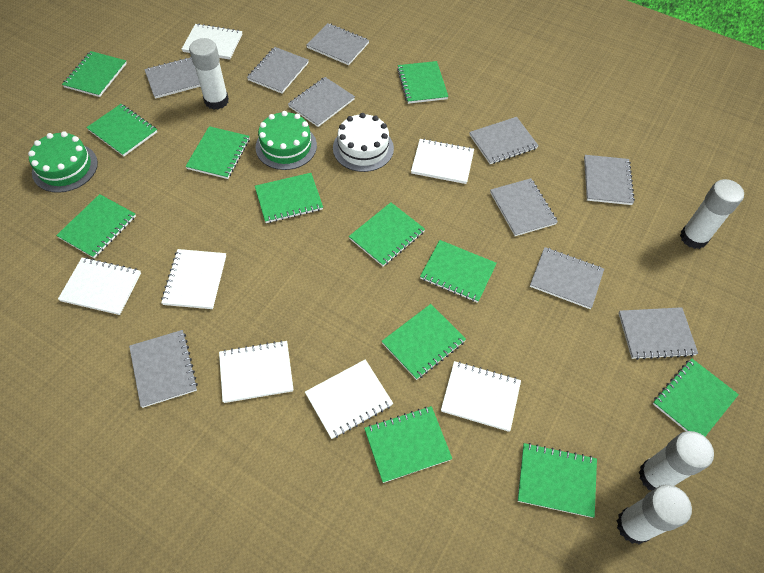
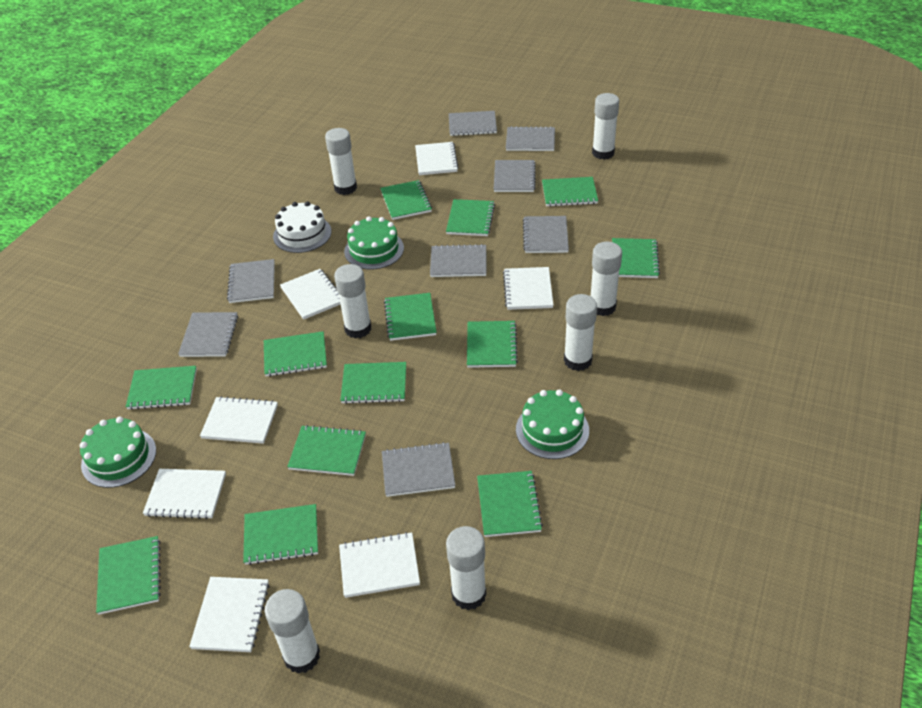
green cake: [28,131,98,193] [256,111,317,170] = 2 -> [80,417,156,488] [344,216,404,269] [516,389,589,459] = 3
green notebook: [56,194,136,258] [62,51,127,97] [86,104,157,156] [185,126,250,179] [255,173,323,223] [349,202,425,266] [364,406,452,483] [382,304,466,380] [397,61,448,104] [420,240,497,303] [518,443,597,518] [653,358,739,436] = 12 -> [96,536,161,615] [126,366,197,410] [243,504,318,565] [264,331,327,377] [287,425,366,476] [340,362,406,404] [380,180,432,220] [384,293,437,341] [446,199,495,236] [467,321,518,368] [477,471,543,537] [542,177,598,207] [612,238,660,278] = 13
grey notebook: [129,330,198,408] [144,56,201,99] [247,47,309,93] [288,77,355,127] [307,23,369,65] [469,117,539,164] [490,178,558,236] [530,247,604,309] [584,155,635,205] [618,307,698,360] = 10 -> [178,312,238,357] [227,259,275,303] [382,442,455,497] [430,244,487,277] [449,111,497,136] [494,160,536,192] [506,126,555,151] [523,216,569,253] = 8
white glue stick: [189,38,229,110] [617,485,692,544] [639,431,714,490] [680,179,744,249] = 4 -> [265,589,320,674] [325,128,357,195] [334,264,371,339] [446,526,487,610] [564,294,597,371] [591,241,622,316] [592,93,619,160] = 7

